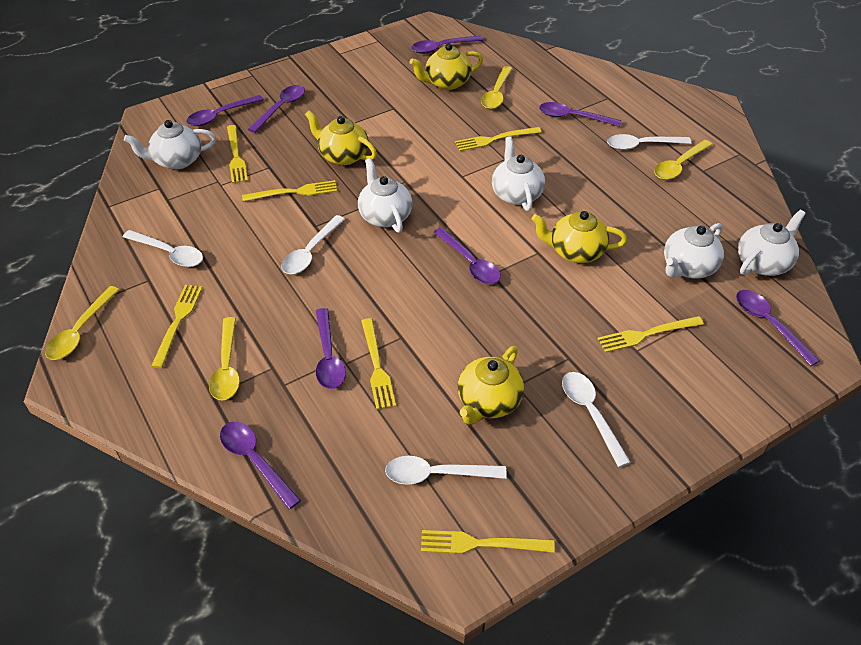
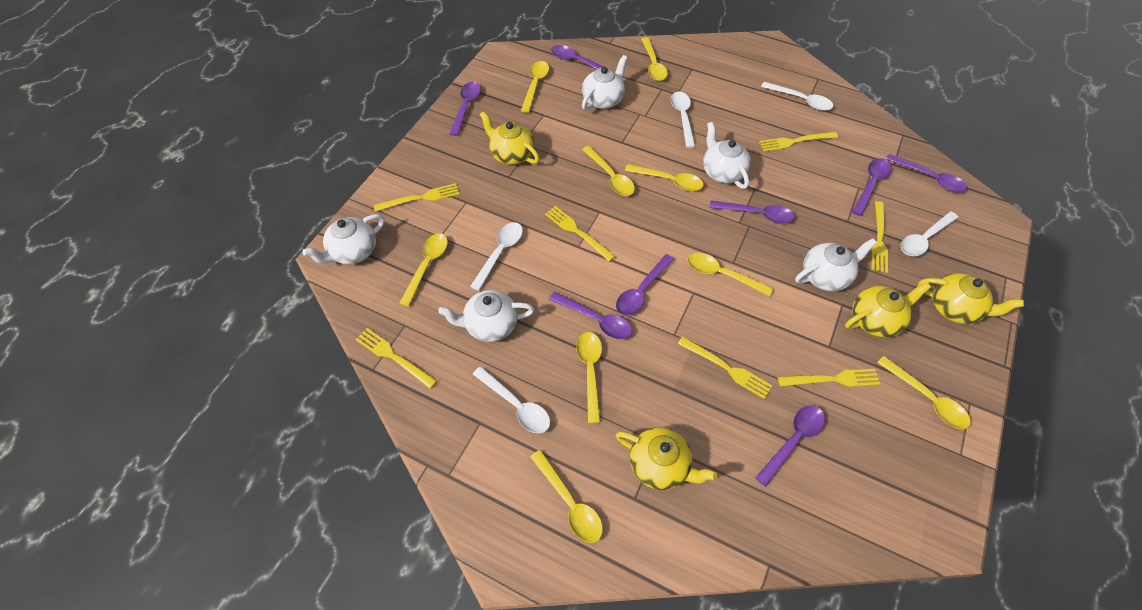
yellow spoon: [45,286,120,360] [209,317,240,400] [481,66,512,109] [654,140,713,180] = 4 -> [399,233,448,307] [521,61,549,113] [530,450,603,543] [576,332,602,423] [582,146,635,196] [625,164,704,191] [641,37,668,81] [687,253,773,296] [877,356,971,429] = 9

